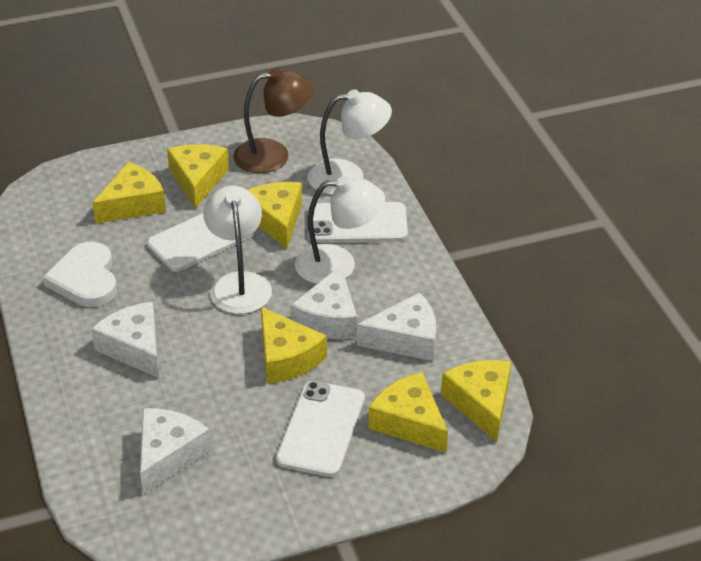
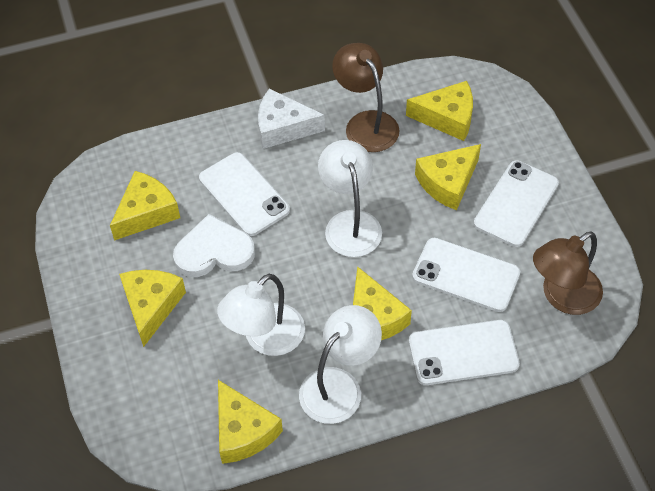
brown lamp: [233,68,313,173] = 1 -> [332,43,400,152] [533,232,603,315] = 2
white cheese: [91,302,159,378] [140,408,212,494] [290,266,357,339] [357,293,436,361] = 4 -> [258,89,325,149] = 1
white phone: [147,213,255,272] [276,381,365,477] [308,202,408,243] = 3 -> [199,152,290,236] [409,320,520,385] [412,238,520,312] [474,160,559,247] = 4

